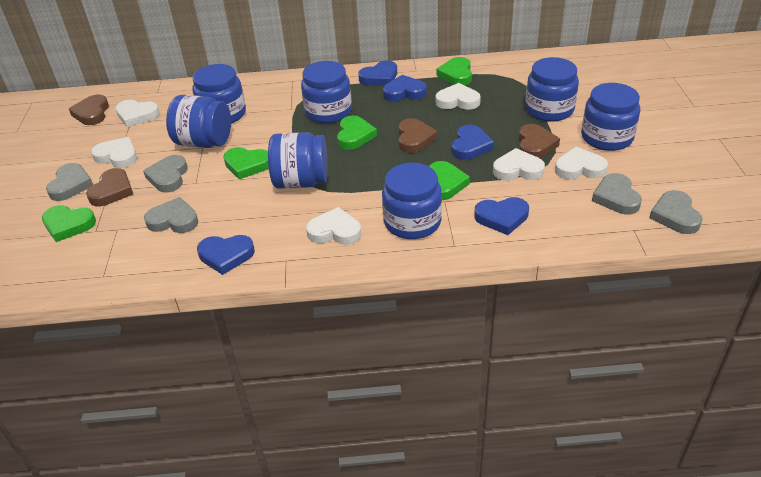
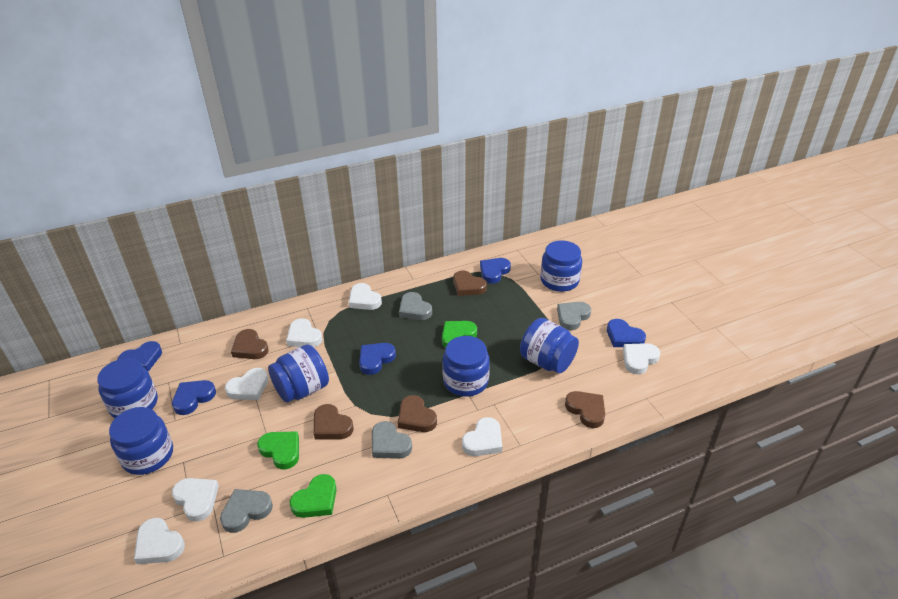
blue jar: [166,95,231,148] [193,64,246,124] [268,132,328,189] [301,61,352,123] [382,163,442,239] [525,57,579,122] [581,83,640,151] = 7 -> [97,358,158,418] [109,407,173,475] [268,344,329,403] [442,336,490,397] [520,318,579,374] [540,240,582,292] = 6
brown heart: [69,95,109,125] [86,168,133,206] [398,118,438,153] [519,124,560,158] = 4 -> [231,329,269,359] [314,404,354,439] [398,395,437,432] [453,271,487,296] [565,391,605,428] = 5
green heart: [42,205,96,242] [223,147,269,179] [337,115,377,150] [429,161,470,200] [436,57,472,85] = 5 -> [257,431,299,470] [290,474,337,518] [442,321,477,348] = 3
grey heart: [46,163,93,201] [143,155,188,193] [144,197,198,233] [592,173,642,214] [649,190,703,234] = 5 -> [220,489,273,533] [372,421,412,459] [399,292,432,320] [557,302,591,330] = 4
white heart: [91,137,137,168] [116,100,160,127] [306,207,361,245] [435,83,481,110] [493,148,545,181] [555,147,608,180] = 6 -> [134,518,185,564] [172,478,219,522] [225,368,268,400] [286,318,322,347] [349,283,382,310] [462,417,502,456] [623,343,660,374] = 7

